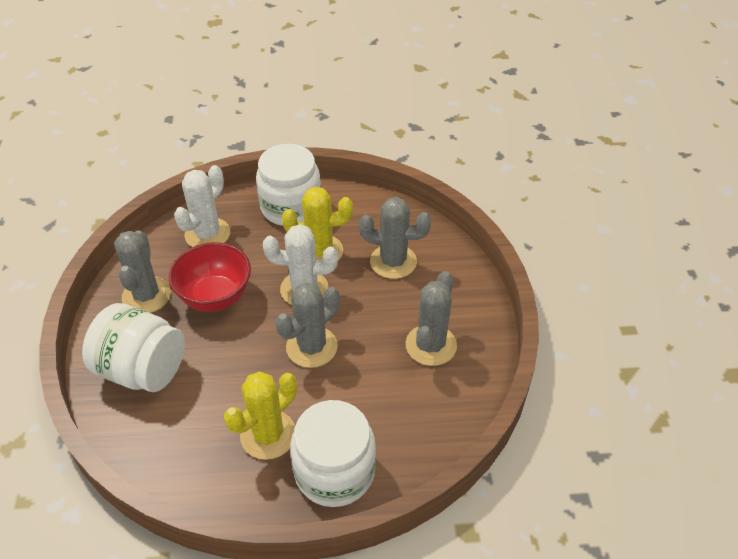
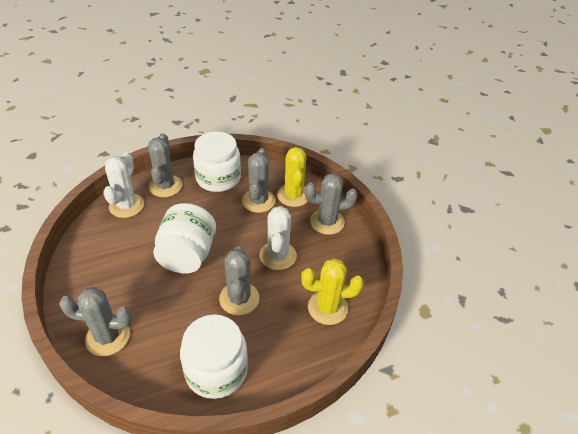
grey cactus: [114,230,171,313] [275,282,340,368] [359,197,431,279] [406,271,457,366] = 4 -> [59,287,132,356] [148,133,182,197] [219,247,260,315] [242,148,276,213] [305,173,358,235] = 5
red bowl: [169,242,251,312] = 1 -> none = 0

